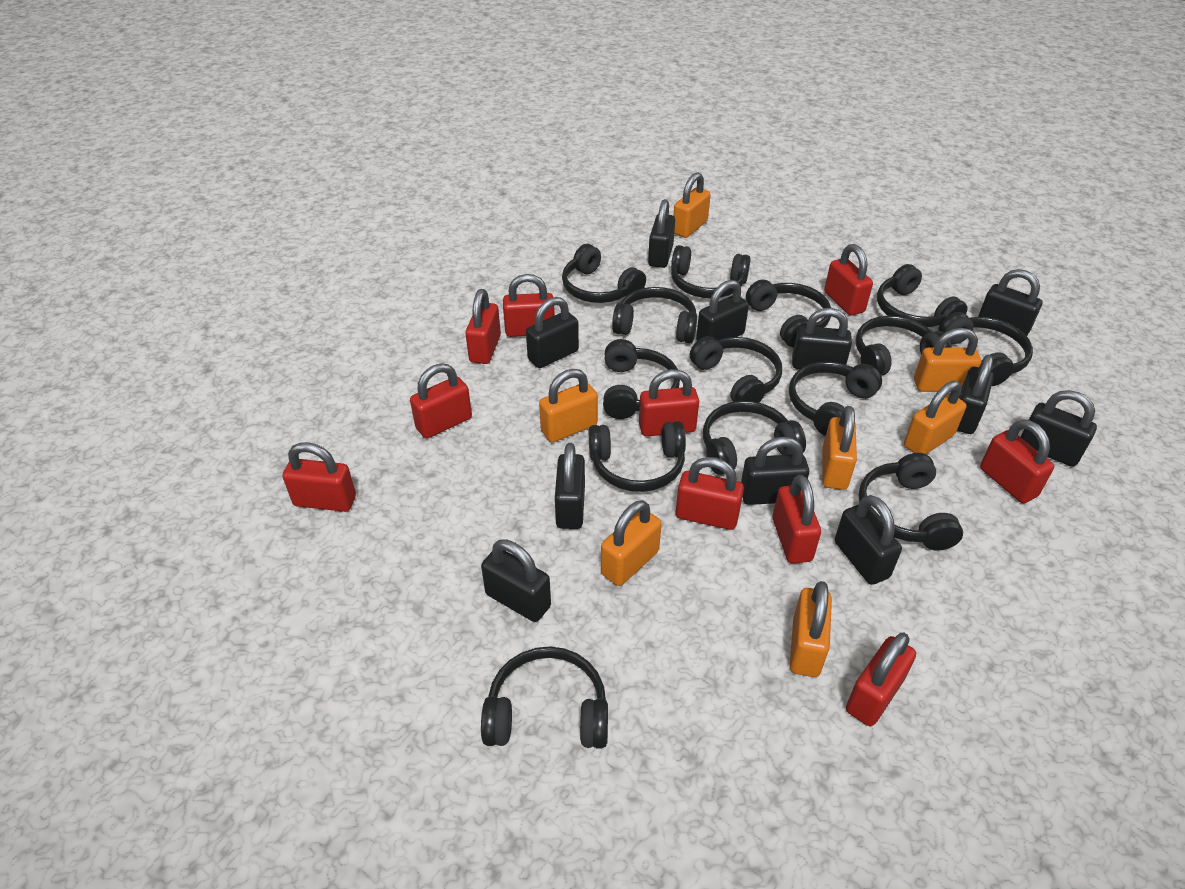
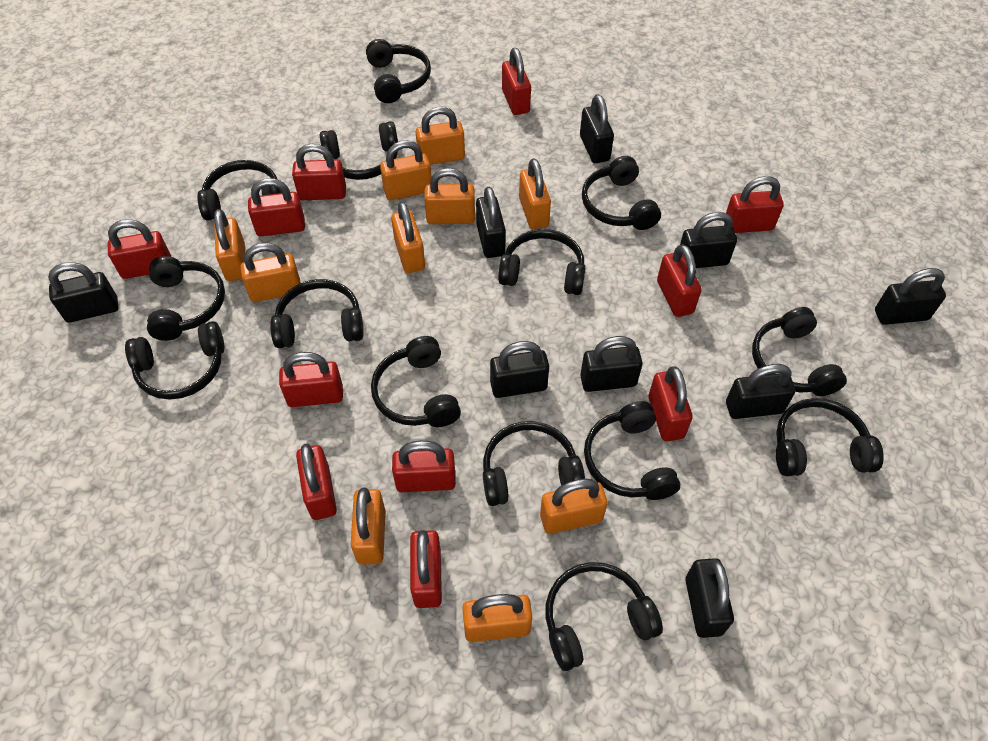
black padlock: [481,540,551,622] [526,297,579,368] [555,443,585,529] [648,199,675,268] [696,280,749,341] [741,437,809,505] [792,308,852,369] [835,495,902,585] [957,355,994,434] [978,269,1043,336] [1020,390,1097,467] = 11 -> [48,262,118,323] [476,187,506,258] [490,341,549,398] [580,94,614,163] [580,336,643,392] [680,212,737,268] [685,558,734,638] [726,364,795,419] [875,268,946,325] = 9
orange padlock: [539,369,598,442] [601,500,662,586] [673,172,711,238] [790,581,832,677] [822,406,857,490] [904,381,966,454] [914,328,981,392] = 7 -> [214,209,245,281] [240,243,301,302] [351,487,385,565] [380,140,431,200] [391,201,425,273] [416,107,465,165] [424,168,475,224] [462,594,532,642] [519,158,551,229] [540,479,607,534] = 10
red padlock: [283,442,356,512] [410,363,472,439] [465,289,501,364] [503,274,555,337] [639,369,699,437] [676,457,744,530] [772,475,821,564] [824,244,873,316] [846,633,916,726] [980,419,1054,503] = 10 -> [108,219,171,279] [248,178,305,236] [279,352,343,407] [292,144,346,200] [296,443,337,520] [392,441,456,492] [410,530,442,608] [502,48,531,115] [649,366,693,441] [657,244,702,317] [726,176,784,233] = 11

